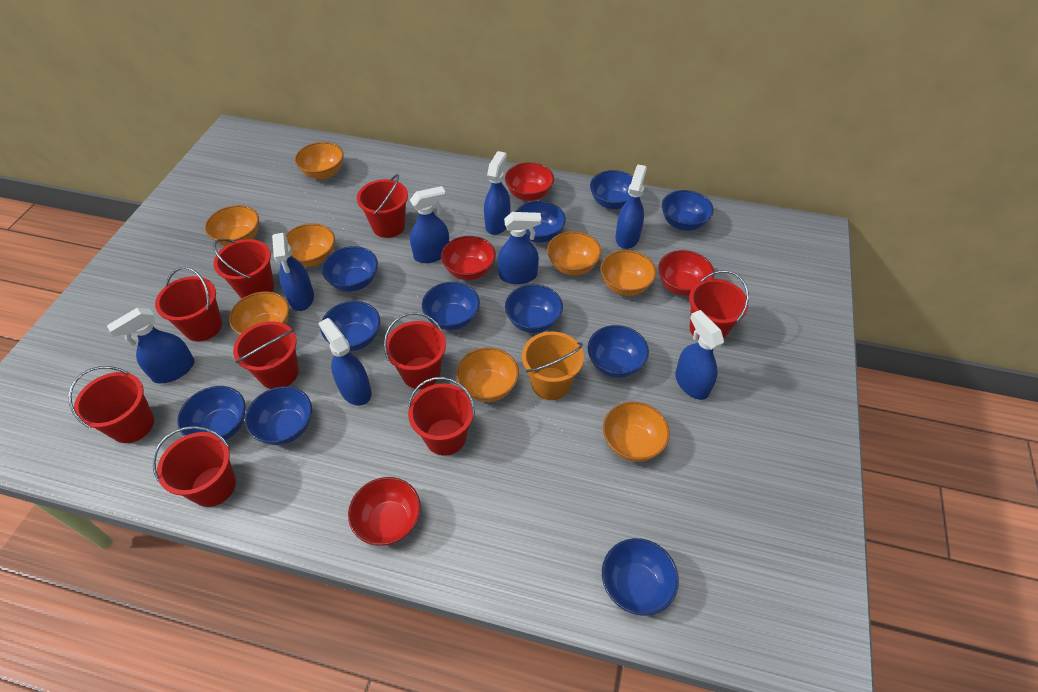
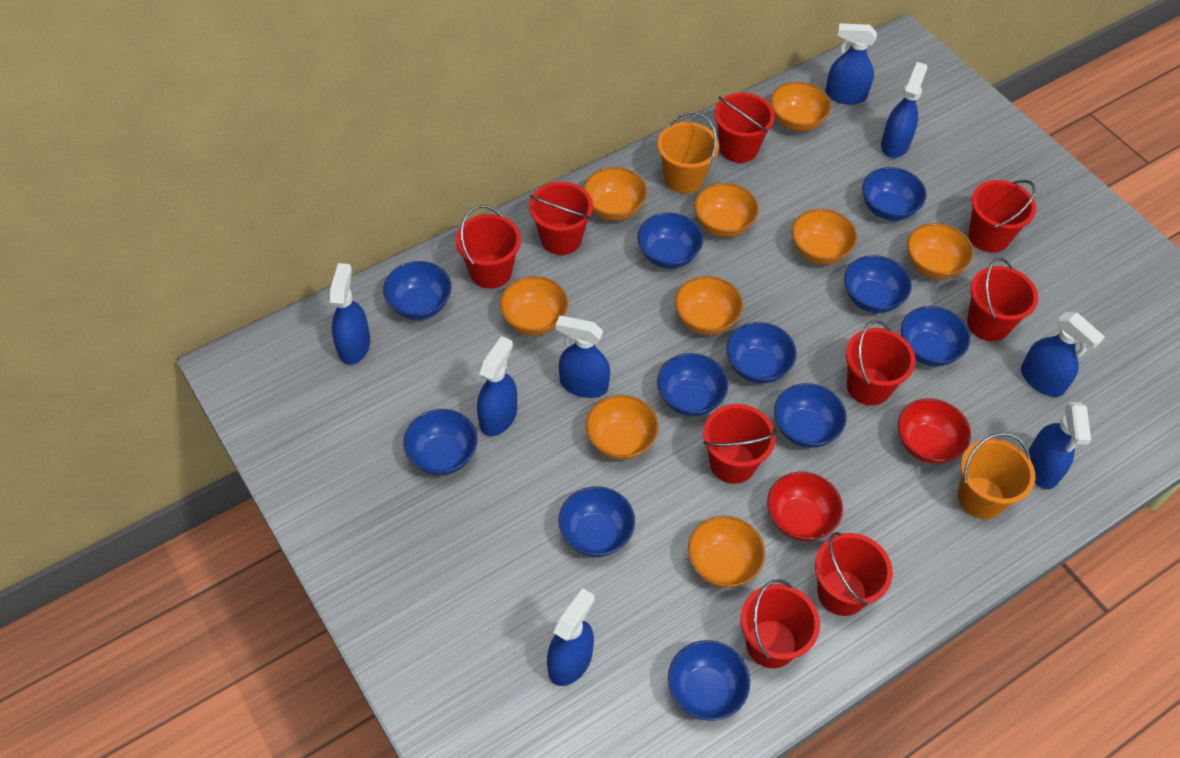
orange bowl: [205,205,259,246] [229,291,289,335] [286,223,335,267] [295,142,344,179] [456,347,519,402] [547,231,602,275] [600,250,656,296] [603,402,670,462] = 8 -> [500,276,568,335] [583,167,647,221] [586,395,659,460] [675,276,743,335] [688,516,765,588] [694,183,759,237] [770,82,831,131] [792,209,857,264] [907,223,974,279] = 9
orange bucket: [522,331,584,400] = 1 -> [657,111,719,193] [958,433,1035,519] = 2
red bowl: [348,477,421,546] [441,236,496,280] [505,162,554,201] [658,250,715,296] = 4 -> [767,472,843,541] [898,398,971,464] = 2

